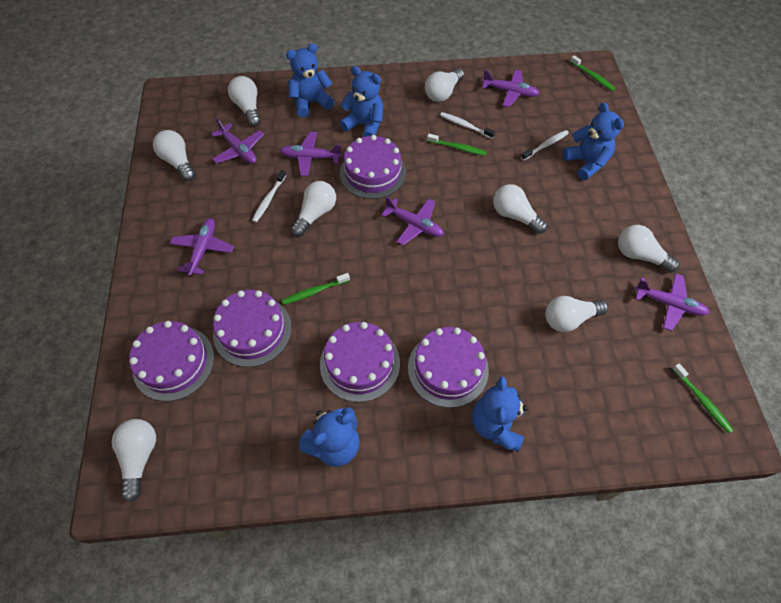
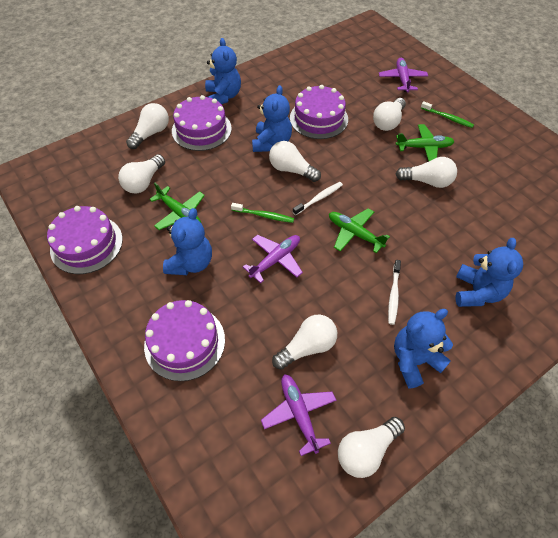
green plane: none = 0 -> [149,183,205,230] [329,208,390,253] [396,124,454,161] = 3
green toothbrush: [282,273,350,305] [427,134,487,156] [570,55,616,92] [672,363,733,433] = 4 -> [231,203,294,223] [421,101,474,128] = 2
purple cake: [129,321,214,401] [213,290,292,367] [320,322,400,402] [340,135,406,199] [408,327,489,408] = 5 -> [47,206,123,274] [144,300,225,381] [172,95,232,151] [290,85,348,139] = 4
purple plane: [170,218,234,276] [211,118,264,164] [280,132,342,176] [382,197,444,245] [482,70,539,107] [635,273,709,331] = 6 -> [243,235,303,283] [261,374,336,456] [379,58,428,93] = 3
white light bulb: [112,419,156,502] [153,130,195,181] [228,76,261,127] [291,181,336,236] [425,68,464,102] [493,184,547,234] [545,296,608,332] [618,225,680,273] = 8 -> [118,154,165,194] [126,103,169,149] [269,141,321,182] [272,315,337,370] [338,417,405,478] [373,98,406,131] [396,157,457,188] = 7
white toothbrush: [252,170,286,223] [440,112,495,139] [521,130,569,160] = 3 -> [293,182,343,215] [388,260,401,325] = 2

